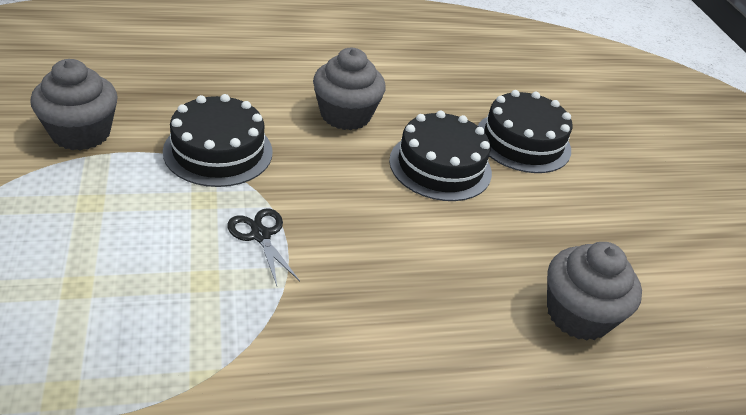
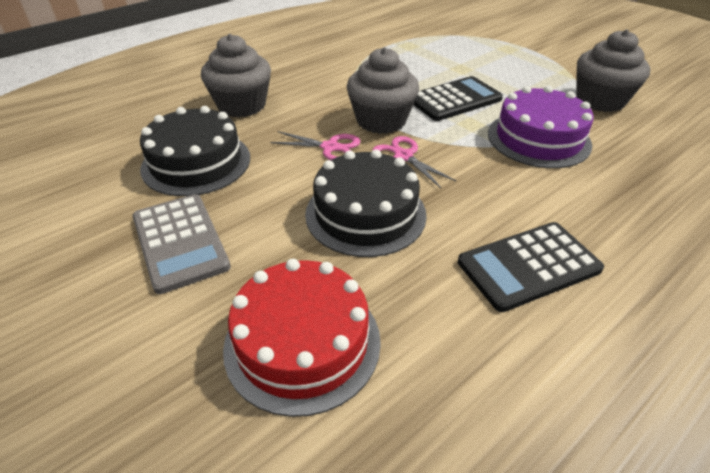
black cake: [163,94,273,187] [389,110,492,201] [478,90,572,173] = 3 -> [140,106,250,196] [305,149,427,257] = 2
black calculator: none = 0 -> [413,76,503,121] [458,222,604,312] = 2
black scissors: [227,208,300,286] = 1 -> none = 0
grey calculator: none = 0 -> [133,194,231,294] = 1
pink scissors: none = 0 -> [270,131,361,160] [372,136,456,188] = 2
purple cake: none = 0 -> [488,86,594,168] = 1
red cake: none = 0 -> [223,259,381,417] = 1

